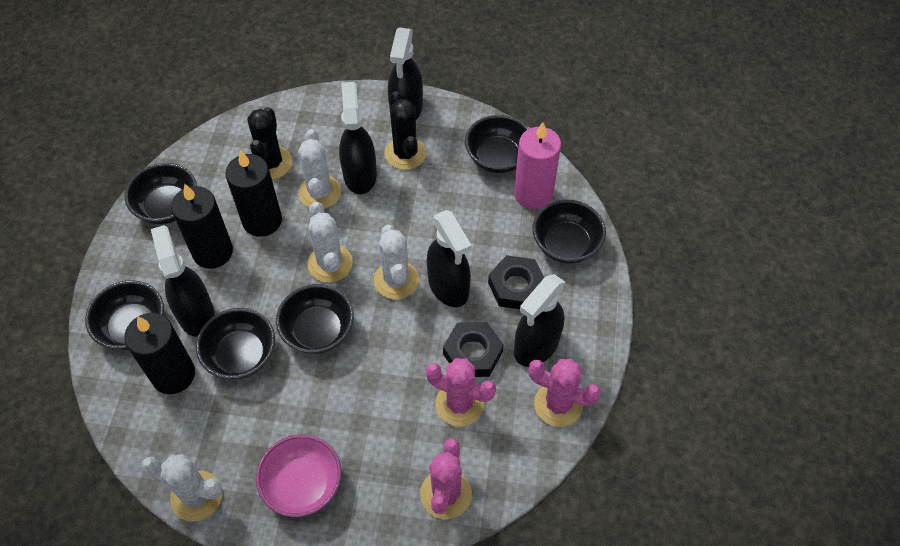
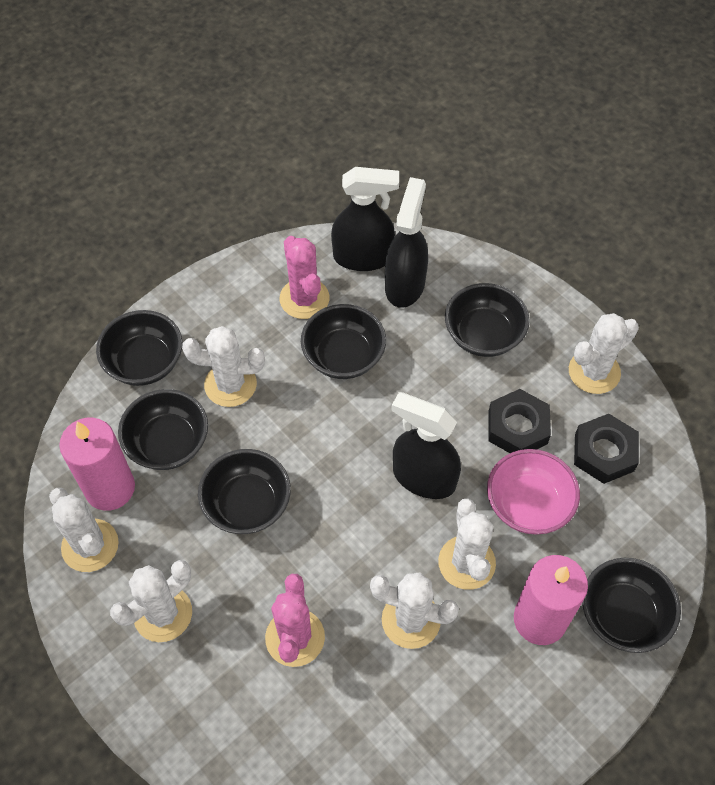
black cactus: [247,107,292,180] [385,91,426,170] = 2 -> none = 0
black candle: [124,313,195,394] [171,184,233,269] [225,150,282,237] = 3 -> none = 0
black spray bottle: [151,225,215,337] [339,82,377,194] [388,27,423,120] [427,210,472,307] [514,274,565,367] = 5 -> [331,167,399,271] [385,177,428,308] [391,392,461,499] = 3
pink cactus: [420,438,472,519] [426,358,496,427] [528,359,601,427] = 3 -> [265,574,325,667] [279,236,330,319] = 2
pink candle: [514,122,561,209] = 1 -> [59,418,135,511] [514,555,588,645] = 2
white cactus: [141,454,223,522] [298,129,341,209] [307,202,353,283] [374,225,419,300] = 4 -> [49,488,119,572] [110,560,192,642] [182,326,265,407] [370,573,459,649] [438,498,496,590] [569,313,639,394] = 6

